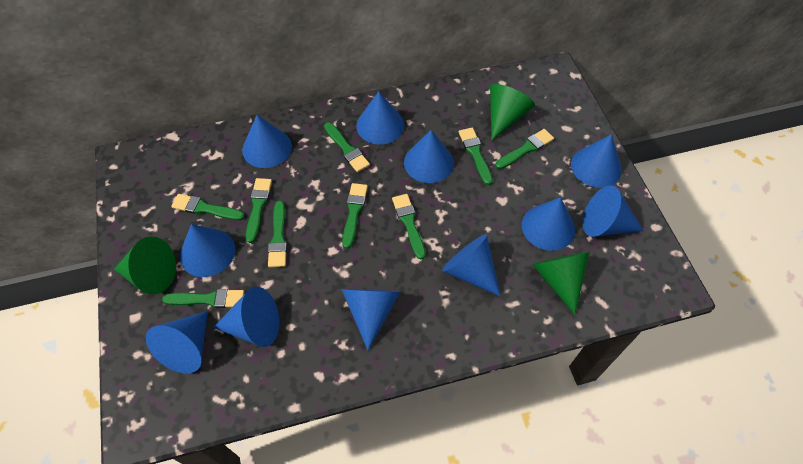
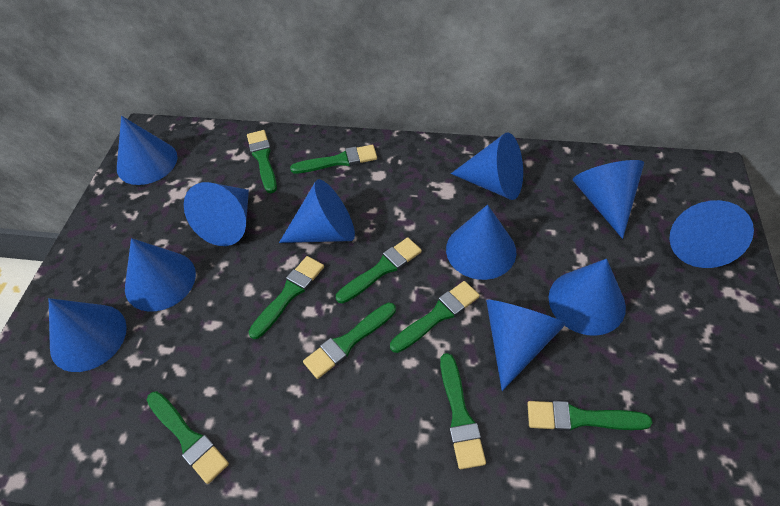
green cone: [114,236,176,294] [490,84,535,141] [532,251,590,315] = 3 -> none = 0

